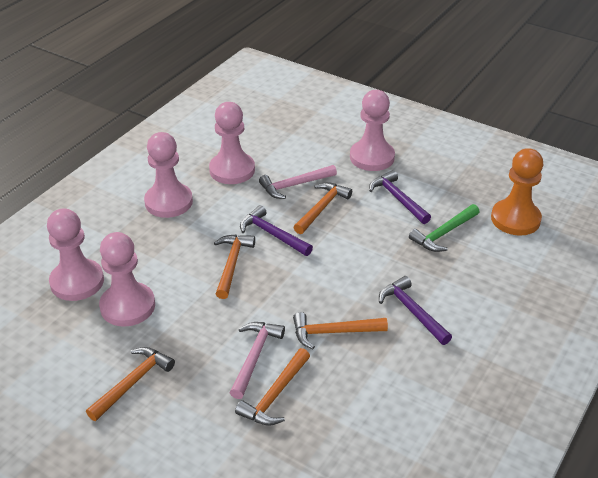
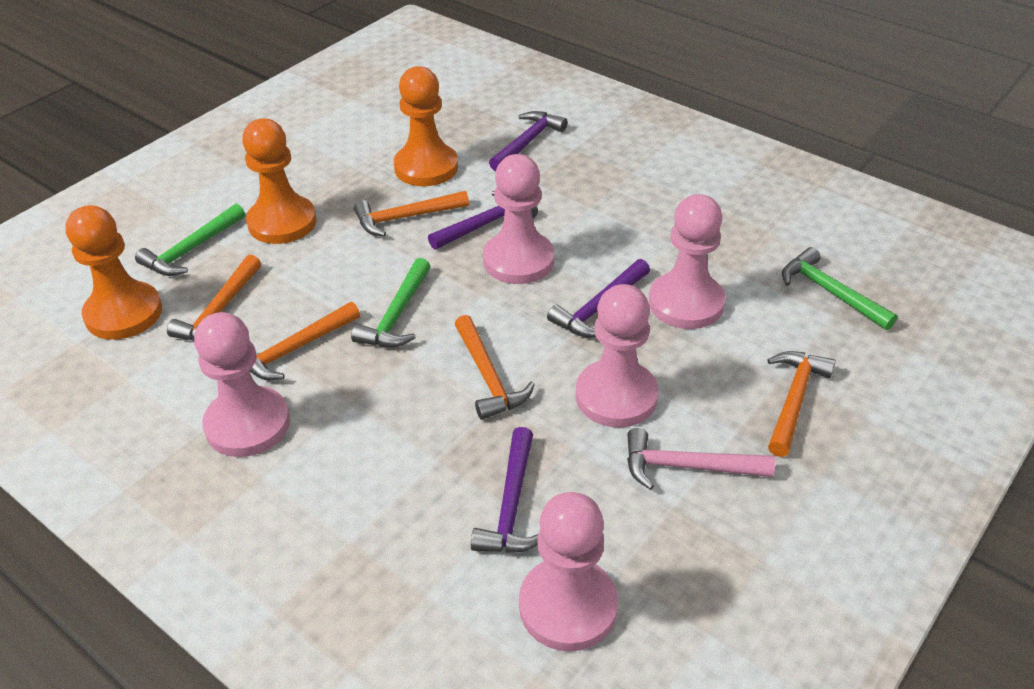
green hammer: [409,204,480,252] = 1 -> [135,203,245,276] [351,258,431,347] [782,247,898,330] = 3
orange pawn: [491,148,543,236] = 1 -> [66,205,162,340] [242,118,317,244] [394,66,458,186] = 3
pink hammer: [230,322,285,399] [259,165,337,199] = 2 -> [627,428,775,490] = 1
purple hammer: [240,205,313,256] [369,170,431,224] [379,276,452,345] = 3 -> [428,191,538,250] [471,427,538,553] [489,111,567,171] [547,259,650,338] = 4

